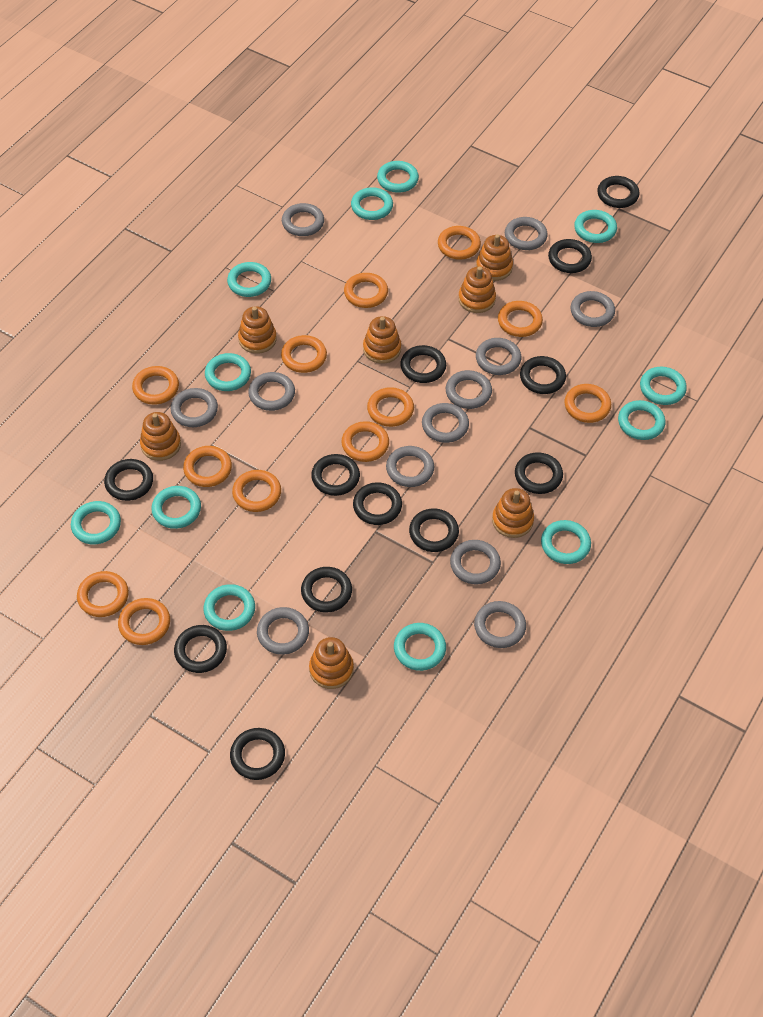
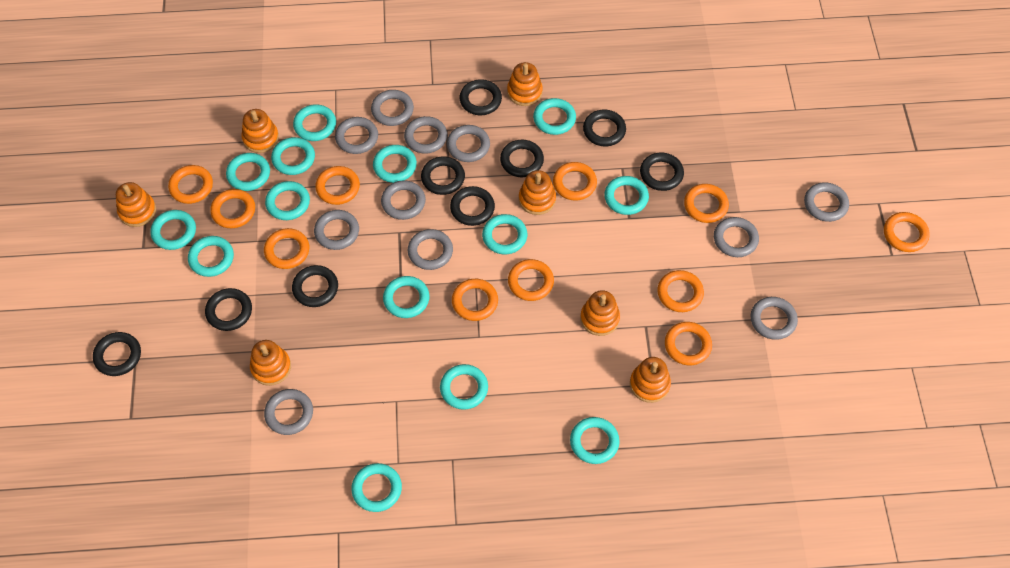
black ring: [104,459,153,501] [174,625,227,673] [230,728,285,780] [301,567,352,612] [311,454,360,496] [353,482,402,525] [400,345,446,383] [409,509,459,552] [515,452,563,494] [520,356,566,394] [548,239,592,273] [597,176,639,208] = 12 -> [93,332,141,376] [205,288,252,331] [292,265,338,307] [421,156,465,195] [450,186,495,226] [460,79,502,115] [500,140,544,177] [583,110,626,146] [640,153,684,191] = 9
grey ring: [171,388,218,427] [248,372,295,411] [257,607,309,655] [282,203,324,236] [386,446,434,487] [422,403,469,443] [446,370,492,409] [450,540,501,584] [474,601,526,648] [476,338,521,375] [505,217,548,250] [571,291,615,327] = 12 -> [264,389,313,435] [314,210,359,250] [335,117,378,154] [371,90,414,126] [381,180,426,220] [404,116,447,154] [408,229,453,270] [447,125,490,162] [714,217,759,257] [751,297,798,340] [804,182,849,222] = 11
orange ring: [77,571,129,617] [118,598,170,645] [132,366,179,405] [183,446,232,487] [232,470,281,512] [281,335,327,373] [341,421,389,462] [344,273,388,308] [367,387,414,427] [438,226,481,260] [498,301,543,337] [564,384,611,423] = 12 -> [168,165,213,204] [210,189,255,228] [264,228,309,269] [315,166,360,205] [452,279,498,321] [508,259,554,301] [553,162,597,201] [658,270,704,312] [665,322,712,365] [684,184,729,223] [884,212,930,252] = 11
turquoise ring: [71,501,121,544] [151,486,201,529] [203,584,255,631] [205,353,251,391] [227,262,271,297] [351,187,393,220] [377,161,419,193] [394,623,446,671] [541,520,591,564] [574,210,617,243] [618,400,665,440] [640,367,687,405] = 12 -> [150,210,196,250] [188,236,234,277] [226,153,270,191] [265,181,310,220] [271,137,315,175] [293,104,336,141] [351,463,402,512] [373,145,417,183] [383,276,430,318] [440,364,488,410] [482,214,527,254] [533,98,576,135] [570,417,620,464] [604,176,649,215] = 14

